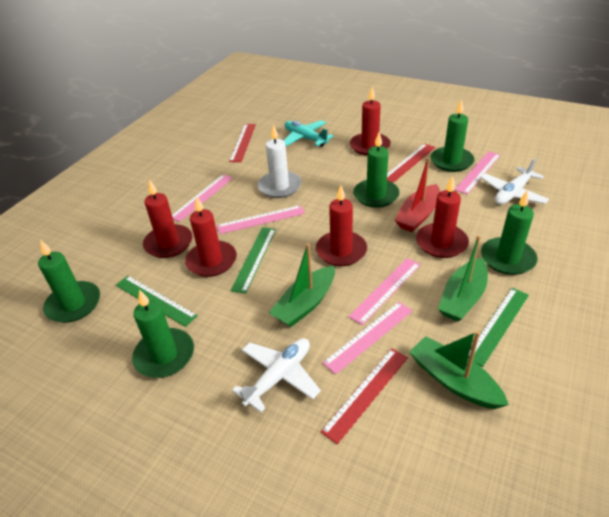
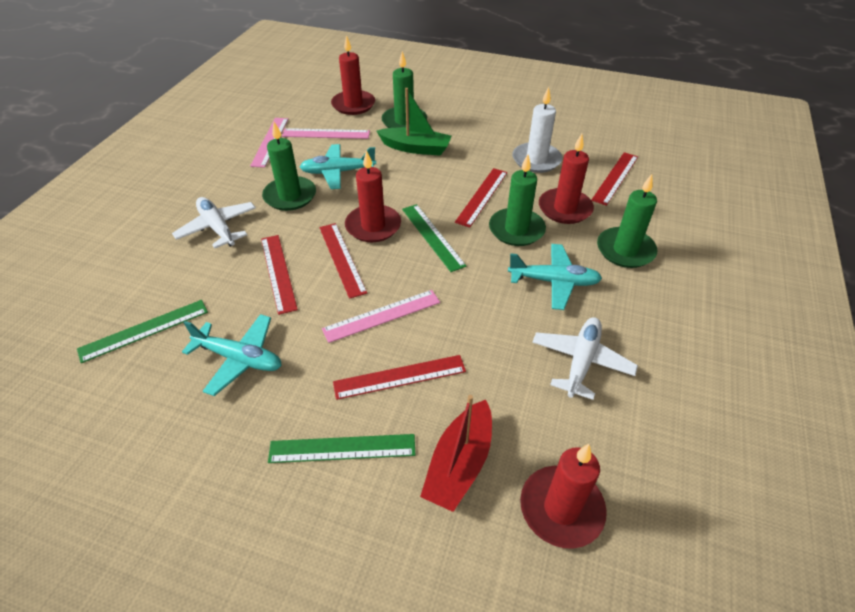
green boat: [269,243,335,327] [409,331,509,409] [438,235,488,322] = 3 -> [376,88,452,156] = 1
green candle: [38,240,100,323] [132,289,194,378] [353,133,400,208] [431,99,475,172] [481,191,538,275] = 5 -> [262,122,316,211] [382,51,427,128] [489,154,546,246] [597,174,658,268] = 4
pink ruler: [172,174,233,222] [217,205,305,234] [322,302,412,375] [348,258,421,325] [455,151,501,194] = 5 -> [250,118,288,168] [282,128,370,139] [322,290,440,343] = 3
red candle: [143,179,192,258] [185,196,237,277] [316,185,367,266] [350,87,391,156] [416,176,469,258] = 5 -> [331,35,375,115] [345,150,401,242] [520,444,607,549] [539,134,594,224] = 4
red ruler: [229,124,256,162] [321,348,408,444] [387,143,435,183] = 3 -> [261,235,298,315] [319,223,367,299] [333,355,466,400] [455,168,507,228] [591,152,638,206] = 5
turquoise plane: [284,120,334,147] = 1 -> [182,314,282,396] [300,144,376,189] [508,244,602,310] = 3

